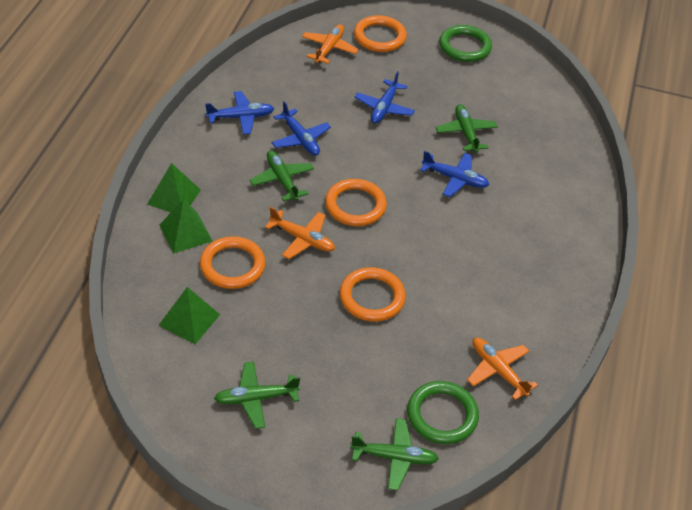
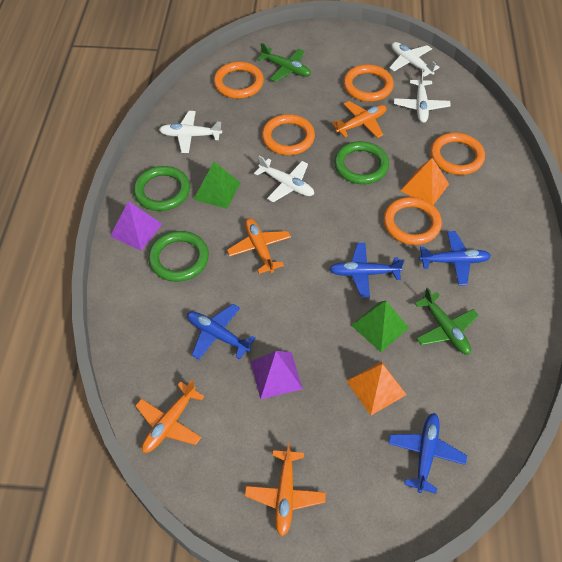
green plane: [214,361,300,429] [250,151,314,201] [350,418,439,490] [436,104,498,153] = 4 -> [257,43,311,82] [415,287,479,355] = 2
green pyramid: [147,163,201,212] [159,199,212,253] [159,287,220,344] = 3 -> [193,162,240,209] [351,301,409,352] = 2
green ring: [407,381,479,444] [439,25,492,62] = 2 -> [133,166,190,211] [148,231,209,282] [334,141,389,184] = 3
orange plane: [265,207,335,259] [302,24,359,64] [467,338,538,400] = 3 -> [135,379,204,453] [227,218,291,274] [245,442,326,536] [331,101,387,138] = 4
orange pyramid: none = 0 -> [347,361,407,415] [400,158,449,205] = 2
orange ring: [200,236,266,289] [325,179,387,226] [340,267,406,322] [354,15,407,52] = 4 -> [213,62,264,99] [262,114,315,155] [343,64,394,102] [383,197,442,245] [430,133,485,175] = 5
purple pyramid: none = 0 -> [110,201,162,250] [250,351,303,399] = 2
white plane: none = 0 -> [159,111,222,153] [254,155,314,202] [389,42,440,77] [394,70,451,123] = 4

